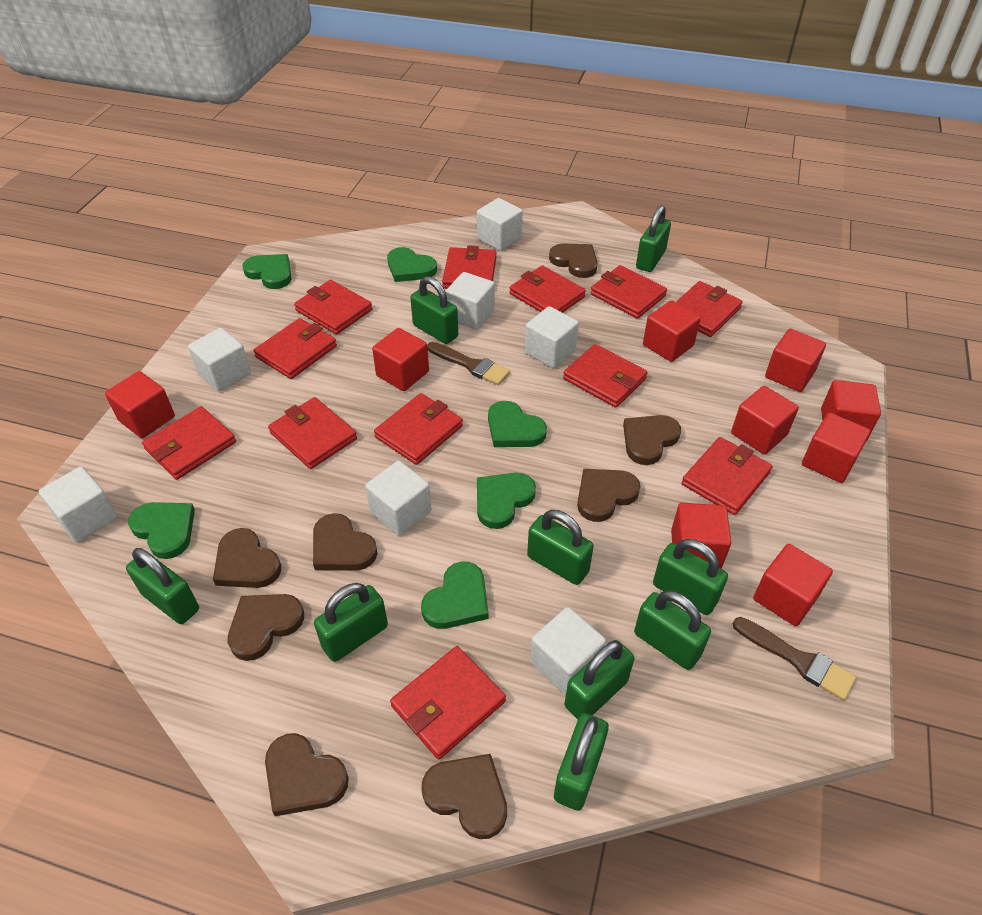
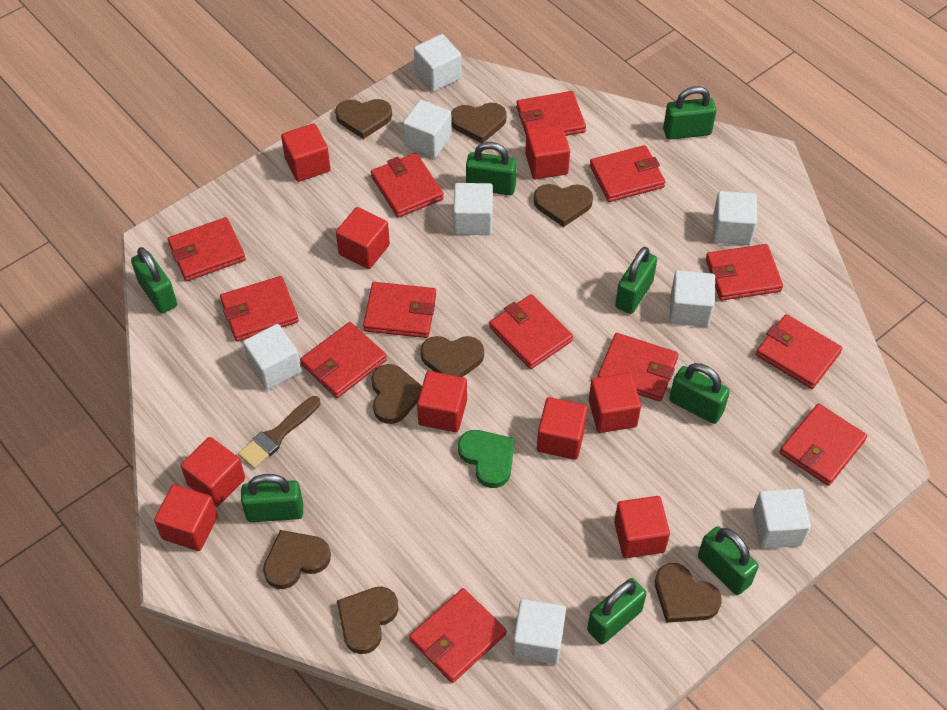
brown brush: [427,342,510,385] [733,617,856,701] = 2 -> [238,396,321,469] = 1
green heart: [128,502,195,559] [242,254,291,289] [387,247,437,282] [421,562,488,629] [477,473,536,529] [488,401,547,447] = 6 -> [458,430,515,488] = 1
green padlock: [126,548,199,624] [314,583,388,662] [410,276,458,344] [527,510,594,585] [554,713,609,811] [565,640,634,720] [634,590,711,670] [636,206,671,272] [653,539,728,615] = 9 -> [131,247,177,314] [241,474,303,522] [466,142,517,195] [587,578,647,644] [615,247,657,314] [663,86,716,140] [669,363,730,424] [698,526,759,595] = 8
red wallet: [142,406,236,480] [253,318,337,379] [268,397,357,469] [294,280,373,335] [374,393,463,465] [390,646,506,759] [442,246,497,289] [510,265,586,313] [563,344,648,408] [590,265,667,319] [676,281,743,337] [682,437,772,515] = 12 -> [168,217,246,281] [220,276,299,341] [300,322,387,398] [363,282,436,338] [371,153,444,218] [409,588,506,683] [489,294,573,369] [516,91,586,136] [590,145,665,202] [598,333,679,402] [706,244,783,301] [756,314,842,389] [780,404,867,486] = 13
white cube: [39,467,118,542] [188,328,251,391] [365,461,432,536] [445,272,495,330] [477,198,523,251] [525,306,579,368] [530,607,606,695] = 7 -> [243,324,301,390] [403,100,452,158] [414,34,461,92] [453,183,493,235] [513,599,566,664] [669,270,715,327] [713,191,757,245] [753,489,811,549] = 8

